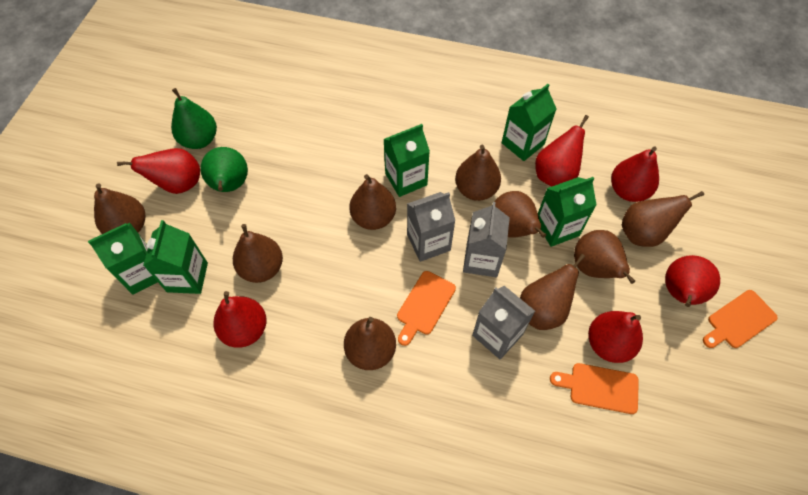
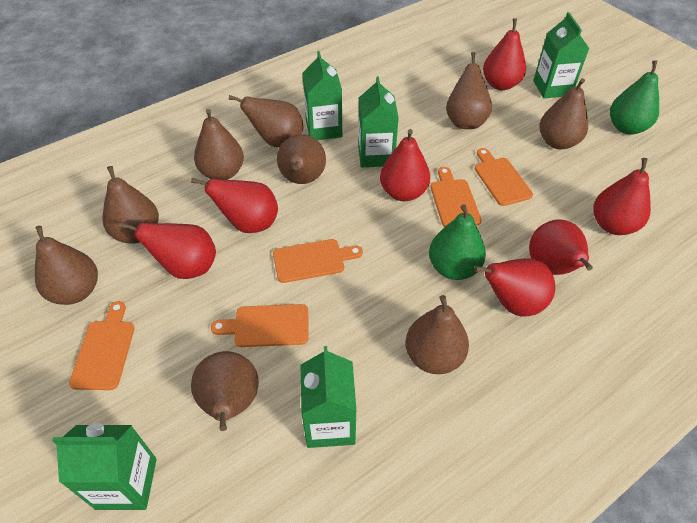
grey carton: [407,192,455,262] [463,202,510,277] [472,286,535,359] = 3 -> none = 0
orange cutting board: [397,271,456,346] [550,363,639,414] [703,290,778,348] = 3 -> [69,301,135,390] [211,304,308,347] [273,239,363,283] [430,167,481,227] [475,148,533,206] = 5
red pear: [117,148,200,194] [213,291,267,347] [535,115,589,187] [588,311,643,363] [611,147,659,202] [665,255,720,307] = 6 -> [119,223,216,279] [191,178,278,233] [380,129,430,201] [474,258,555,316] [483,18,526,90] [529,219,593,275] [593,158,651,235] = 7

